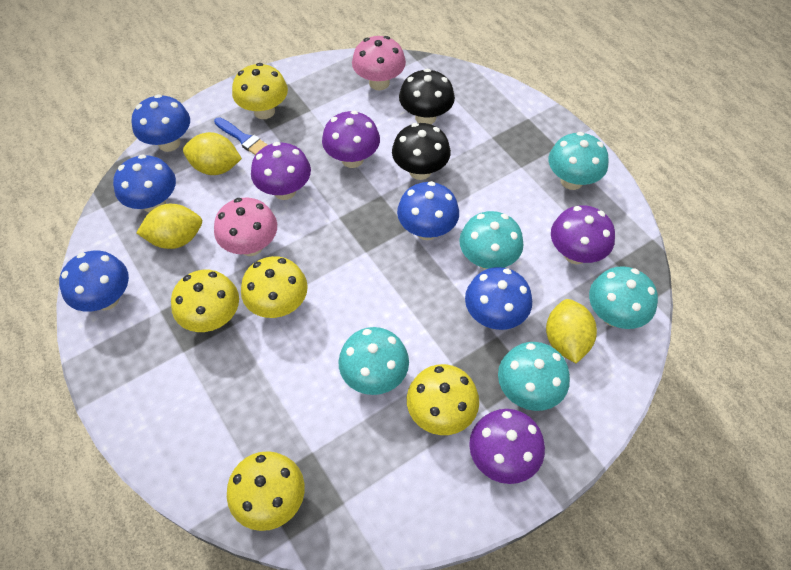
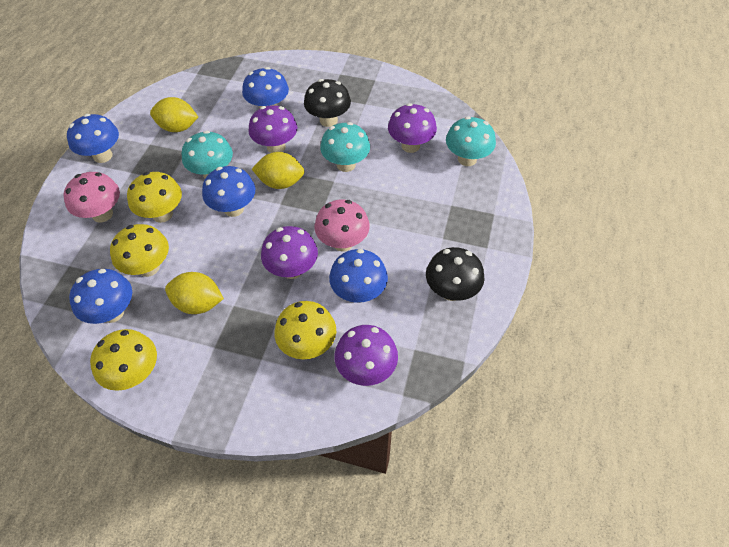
blue brush: [214,117,268,155] = 1 -> none = 0
turquoise mushroom: [338,327,409,395] [459,211,524,270] [498,342,570,411] [549,132,609,190] [589,266,658,329] = 5 -> [181,131,233,178] [320,122,370,172] [446,116,496,166] = 3
yellow mushroom: [171,270,239,332] [227,451,305,531] [232,63,288,119] [241,256,308,318] [407,364,479,435] = 5 -> [90,329,157,391] [110,224,169,277] [127,172,182,223] [274,301,336,359] = 4

